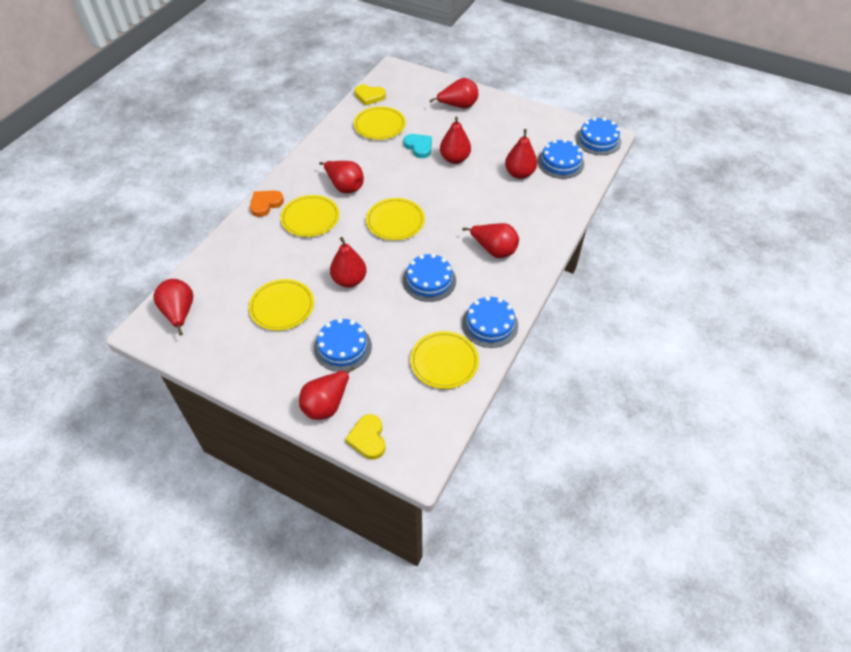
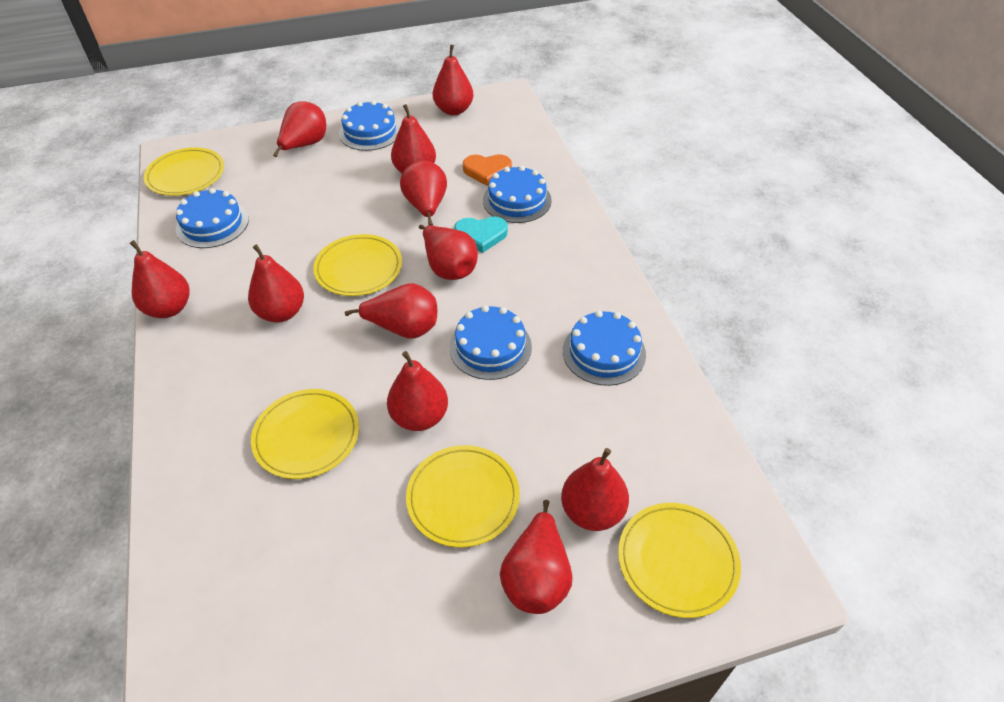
red pear: [153,279,193,335] [299,367,355,420] [319,161,364,194] [330,237,366,287] [429,78,478,108] [440,117,471,164] [462,223,519,258] [505,129,537,179] = 8 -> [130,240,190,318] [248,244,304,323] [273,101,326,157] [345,283,437,339] [387,351,448,431] [391,104,436,173] [400,160,447,225] [419,225,478,280] [433,45,473,115] [500,500,572,614] [561,448,629,531] = 11
yellow heart: [345,414,386,459] [355,85,386,106] = 2 -> none = 0

